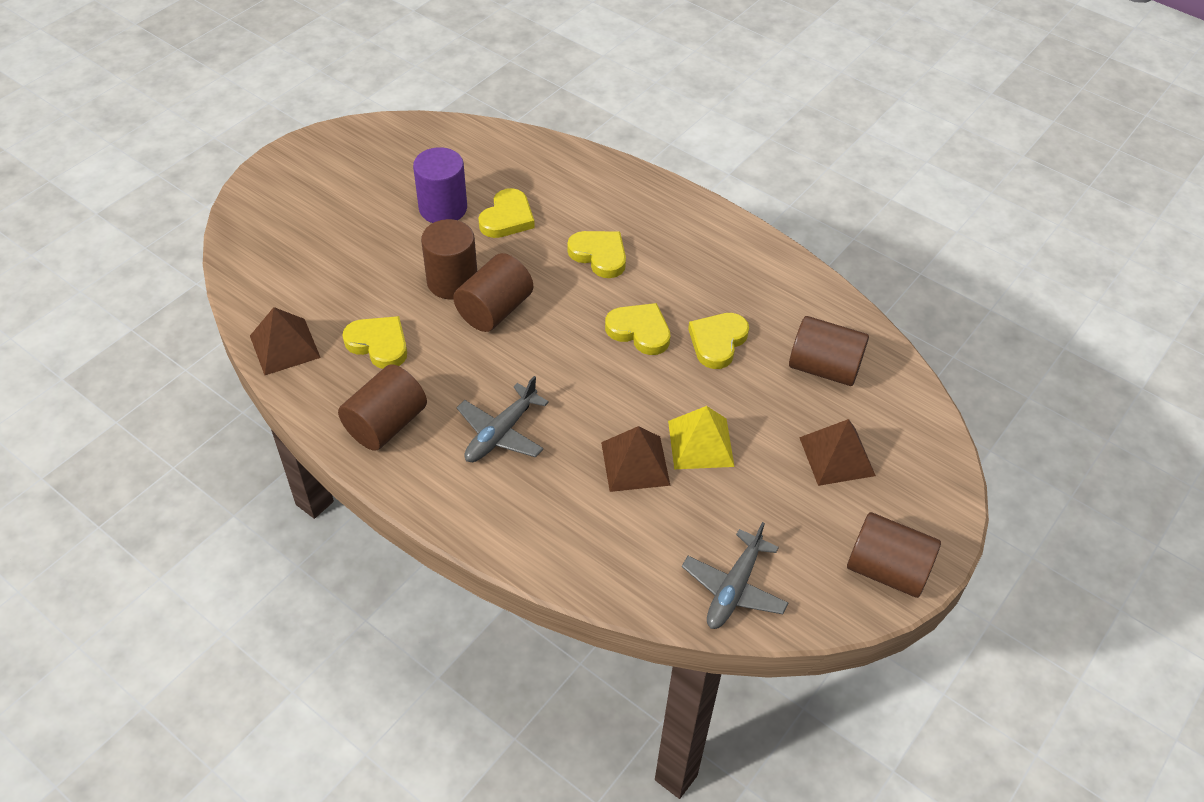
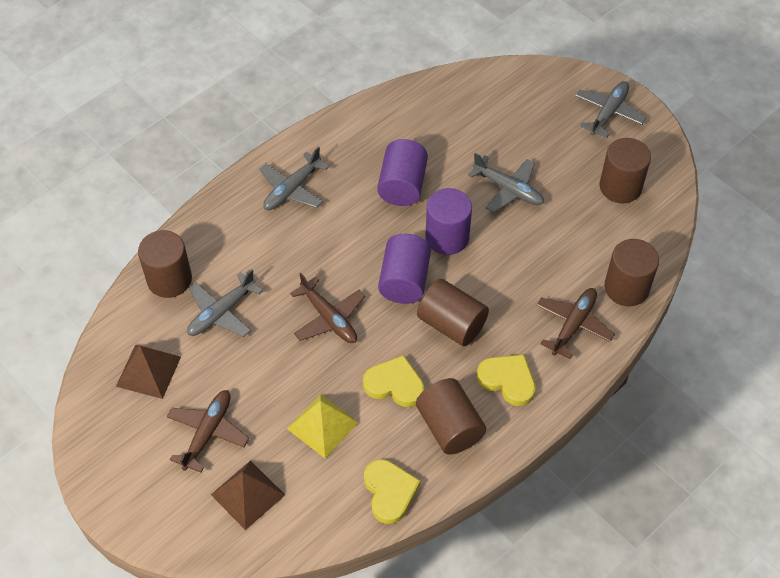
brown plane: none = 0 -> [167,390,249,473] [290,273,365,343] [536,288,615,359] = 3
brown pyramid: [250,307,321,375] [601,426,671,492] [799,419,876,486] = 3 -> [116,345,181,399] [211,460,285,530] = 2
grey plane: [457,376,549,462] [682,522,788,629] = 2 -> [187,269,263,337] [259,147,329,210] [468,153,544,213] [576,81,646,138] = 4
purple cylinder: [413,147,467,223] = 1 -> [377,139,428,206] [378,234,431,304] [425,188,472,255] = 3
yellow heart: [342,316,407,369] [478,188,535,238] [567,231,626,278] [605,303,671,355] [688,313,749,369] = 5 -> [363,355,424,407] [364,459,421,524] [477,354,536,406] = 3

